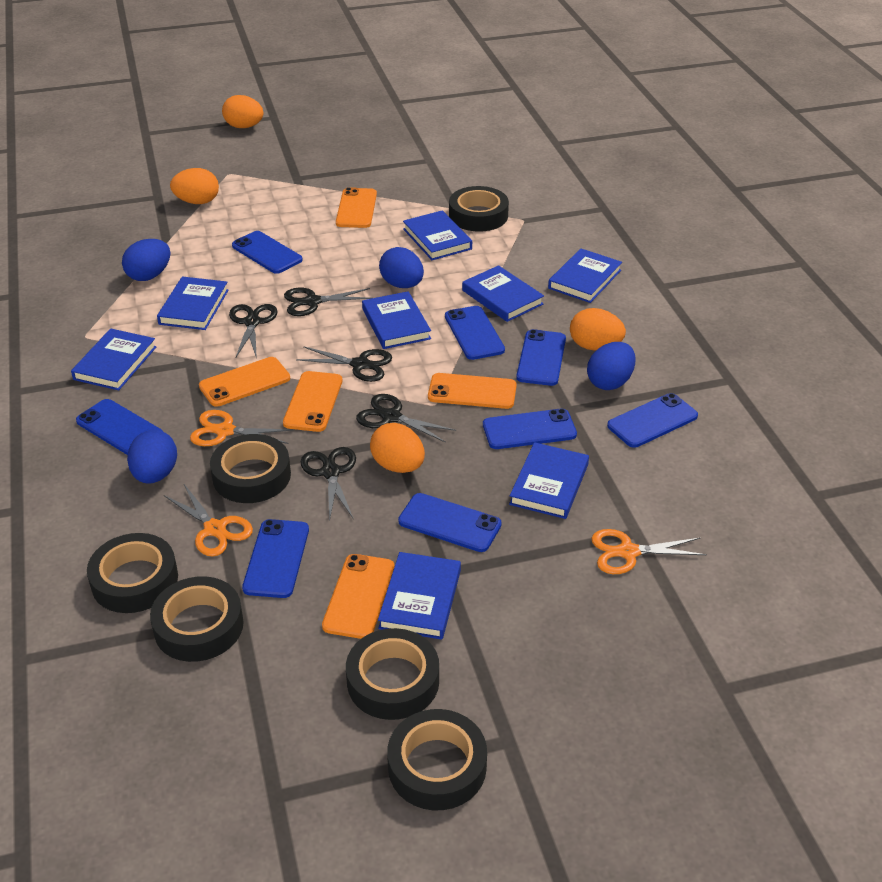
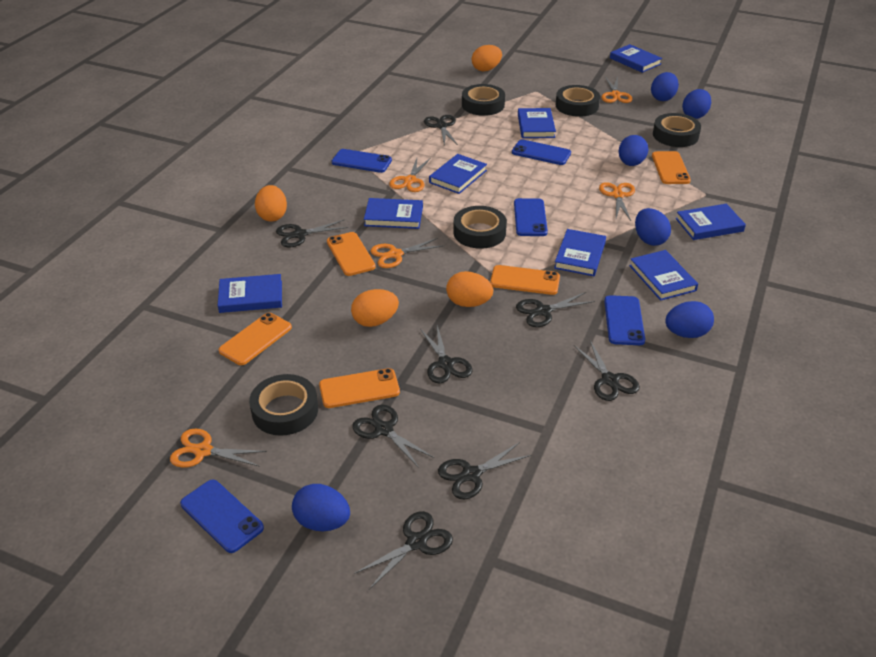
black scissors: [229,304,277,359] [284,288,372,316] [296,346,392,382] [301,447,356,522] [356,394,456,443] = 5 -> [276,220,349,247] [352,405,434,468] [354,511,453,590] [420,325,472,383] [424,115,458,146] [438,442,532,499] [516,292,595,327] [574,340,640,401] = 8
black tape: [87,533,178,613] [150,576,244,662] [210,434,291,503] [346,628,439,720] [387,709,487,810] [449,186,509,232] = 6 -> [249,374,318,436] [453,206,507,249] [462,84,505,116] [556,85,600,117] [653,113,701,147] = 5
blue egg: [122,239,170,281] [127,430,177,484] [379,247,424,288] [587,342,635,390] = 4 -> [292,484,350,531] [619,135,648,166] [635,208,671,246] [651,72,679,101] [665,301,714,338] [682,89,711,119] = 6
blue phone: [76,399,163,455] [232,231,303,274] [242,519,309,598] [398,493,502,552] [445,306,505,360] [483,408,577,449] [516,329,566,386] [607,393,698,448] = 8 -> [180,479,264,553] [332,149,392,173] [512,139,571,165] [514,198,548,236] [604,295,645,345] = 5
orange scissors: [164,484,253,557] [190,410,294,446] [591,529,707,574] = 3 -> [170,429,267,468] [370,238,445,268] [389,158,431,192] [599,182,635,221] [601,77,632,103] = 5

